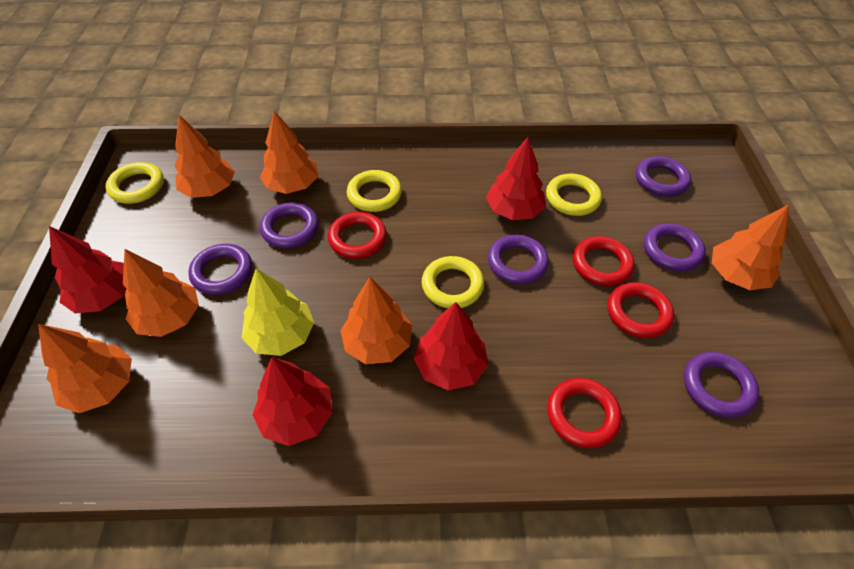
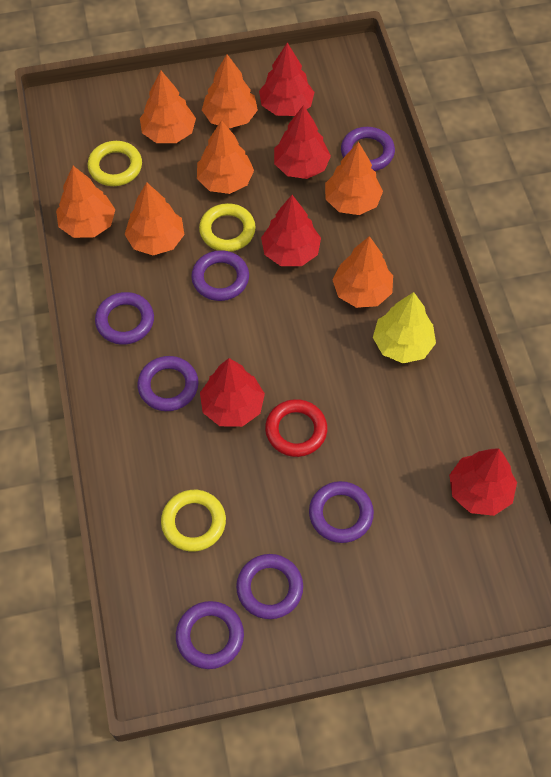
orange tree: [38,324,132,413] [123,249,199,337] [174,115,235,198] [260,111,318,194] [340,277,412,364] [712,204,789,290] = 6 -> [56,166,116,238] [124,182,185,255] [140,71,196,143] [197,120,254,194] [202,54,258,128] [325,142,383,215] [332,236,393,308] = 7
purple ring: [188,244,252,295] [260,202,319,248] [488,235,549,284] [636,156,691,197] [644,223,706,272] [684,352,759,418] = 6 -> [95,292,154,345] [138,356,198,411] [176,601,244,669] [191,250,249,301] [236,554,303,619] [309,481,374,543] [341,127,395,171] = 7
red ring: [328,212,387,259] [547,378,622,448] [573,236,635,286] [608,282,674,338] = 4 -> [265,399,327,457] = 1
red tree: [49,226,127,314] [253,357,333,446] [414,302,488,391] [486,137,546,220] = 4 -> [200,358,265,427] [259,43,314,116] [261,195,321,266] [274,105,331,179] [449,448,517,516] = 5
yellow ring: [105,162,164,204] [347,170,402,212] [422,256,484,308] [546,173,602,216] = 4 -> [88,141,142,186] [161,490,226,552] [199,203,256,252] = 3

